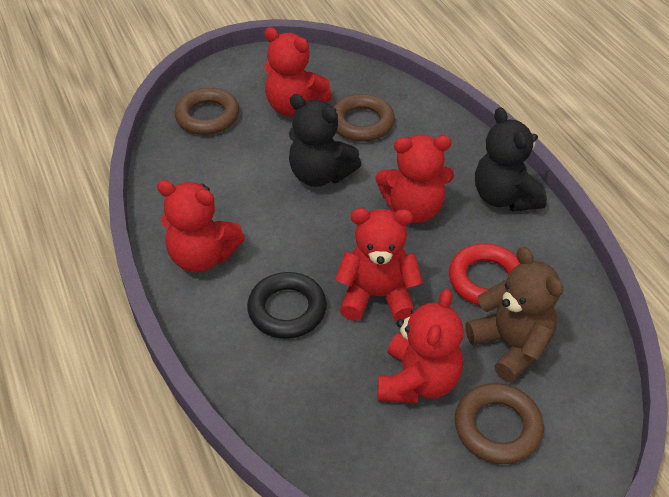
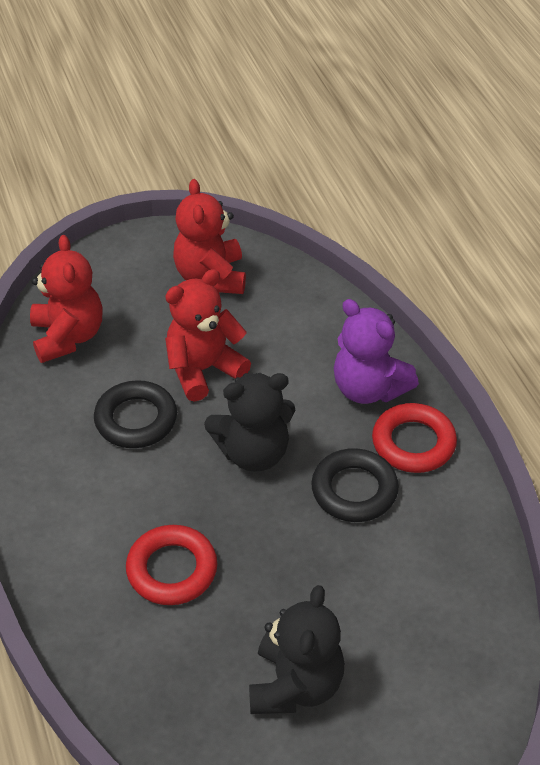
black ring: [247,272,327,339] = 1 -> [94,380,177,448] [311,448,399,522] = 2
brown ring: [174,88,239,135] [333,94,395,142] [455,383,544,464] = 3 -> none = 0
brown teddy bear: [466,247,563,383] = 1 -> none = 0
purple teddy bear: none = 0 -> [334,299,419,404] = 1
red ring: [449,244,520,305] = 1 -> [126,525,217,605] [372,403,457,473] = 2
red teddy bear: [157,180,245,272] [264,27,332,116] [335,208,423,322] [376,135,454,223] [378,289,464,403] = 5 -> [30,235,103,363] [165,269,251,402] [173,179,246,294] = 3

